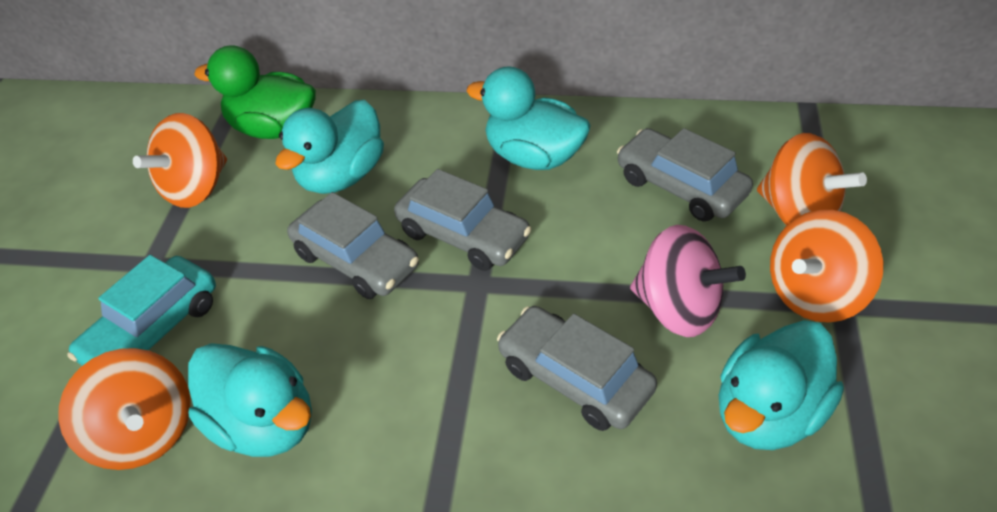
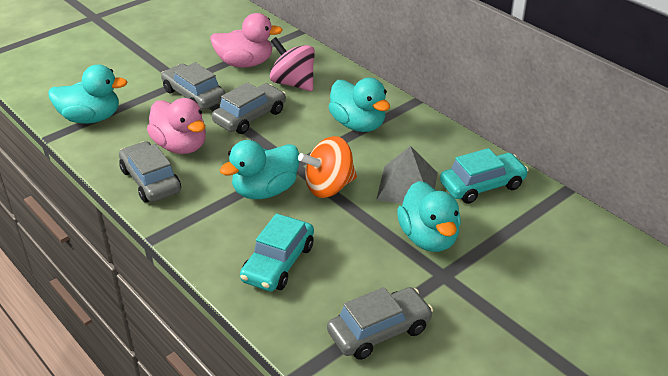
green duck: [194,45,316,139] = 1 -> none = 0
grey pyramid: none = 0 -> [376,146,438,204] = 1
orange spinning top: [58,348,190,470] [133,113,227,208] [757,133,867,226] [770,210,883,323] = 4 -> [298,136,357,198] = 1
pink duck: none = 0 -> [147,98,206,154] [210,13,283,68] = 2
turquoise car: [67,255,216,366] = 1 -> [240,213,314,292] [440,148,528,204] = 2

